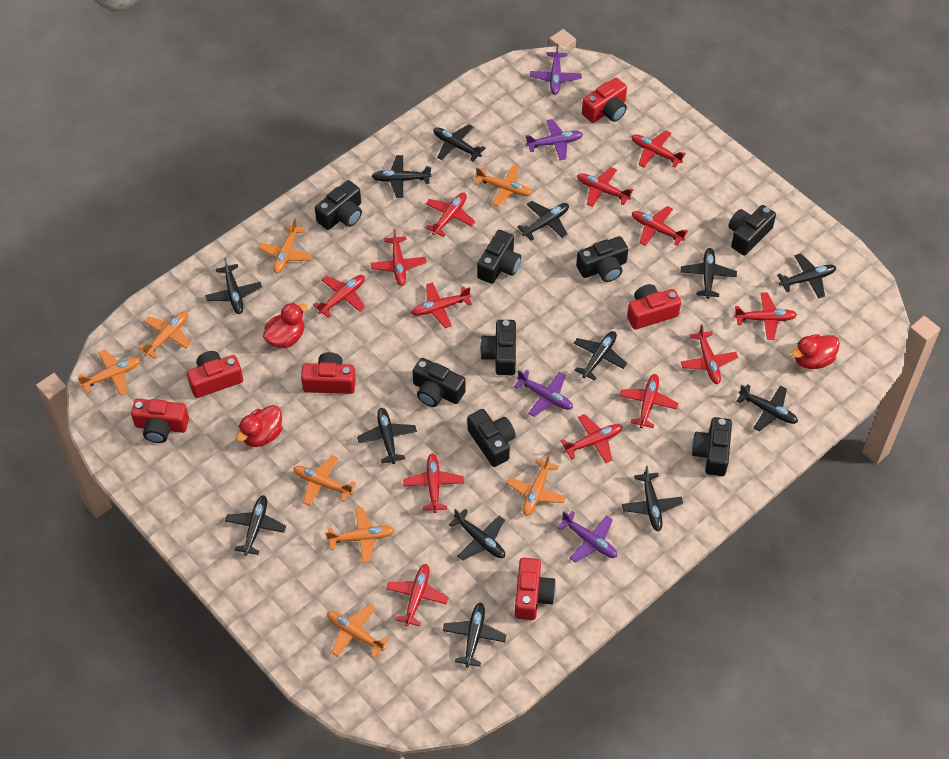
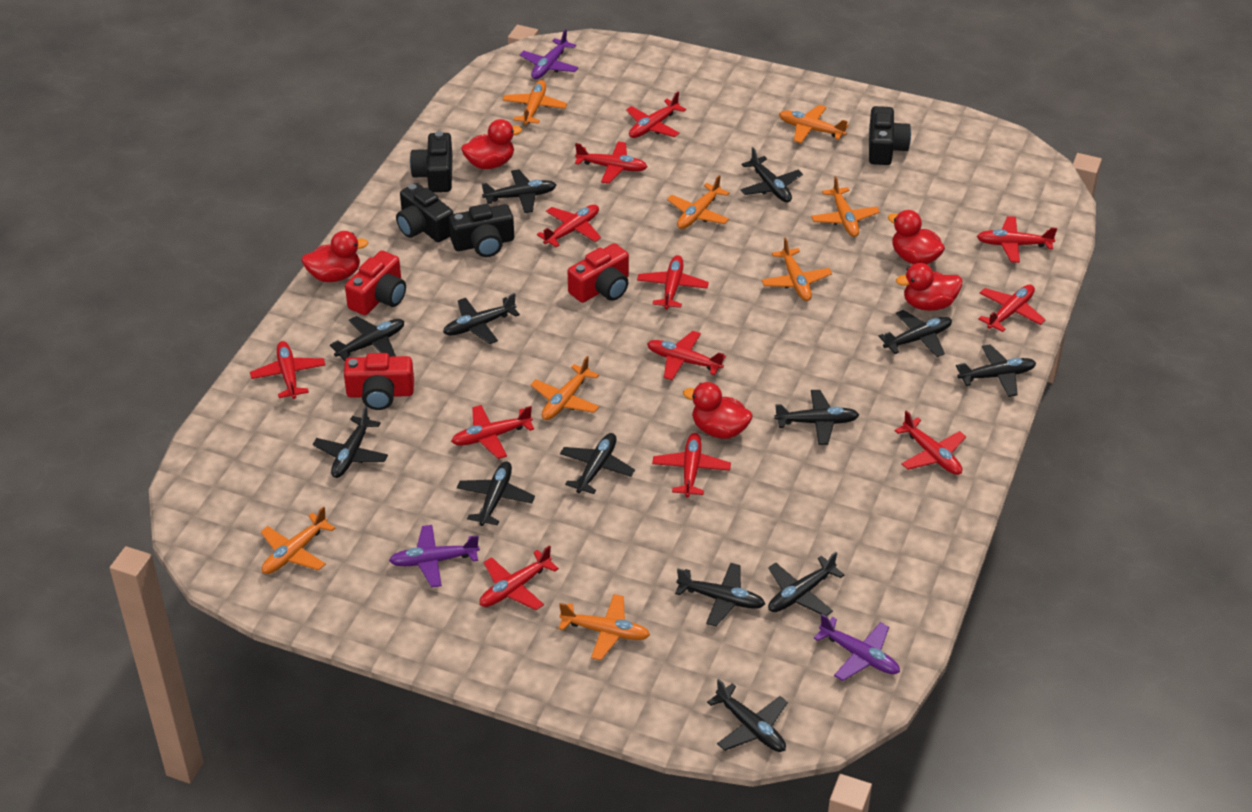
black camera: [315,180,362,230] [412,358,466,407] [467,409,516,467] [477,230,521,284] [480,320,516,375] [576,236,628,282] [692,417,732,476] [728,205,776,255] = 8 -> [396,183,453,242] [410,131,453,192] [449,204,514,257] [869,106,911,165] = 4
purple plane: [514,370,573,417] [526,119,583,160] [530,44,582,95] [557,511,617,563] = 4 -> [389,525,480,588] [519,29,579,79] [814,614,900,681] = 3
red camera: [131,399,189,443] [187,351,243,398] [301,352,356,394] [515,558,556,620] [582,78,627,123] [627,284,681,329] = 6 -> [344,353,414,410] [345,251,406,315] [568,243,629,303] = 3
red duck: [236,405,282,447] [263,303,308,348] [791,334,840,369] = 3 -> [301,231,368,282] [461,119,522,169] [683,382,752,439] [888,210,945,265] [896,263,962,311] = 5
red plane: [313,275,365,318] [371,229,427,286] [386,564,449,626] [403,453,464,513] [411,282,472,328] [425,192,476,237] [561,414,623,463] [577,167,633,207] [620,374,678,428] [631,131,686,168] [632,206,688,246] [681,324,738,384] [734,292,797,340] = 13 -> [250,341,325,399] [451,405,534,459] [480,545,559,610] [537,205,601,248] [575,141,648,184] [626,92,686,138] [637,255,709,309] [647,331,726,380] [652,433,731,497] [895,410,966,475] [977,216,1057,263] [978,285,1046,332] = 12

